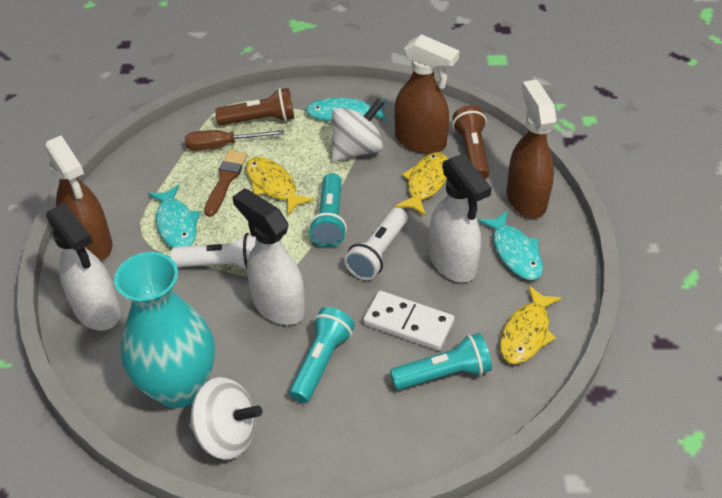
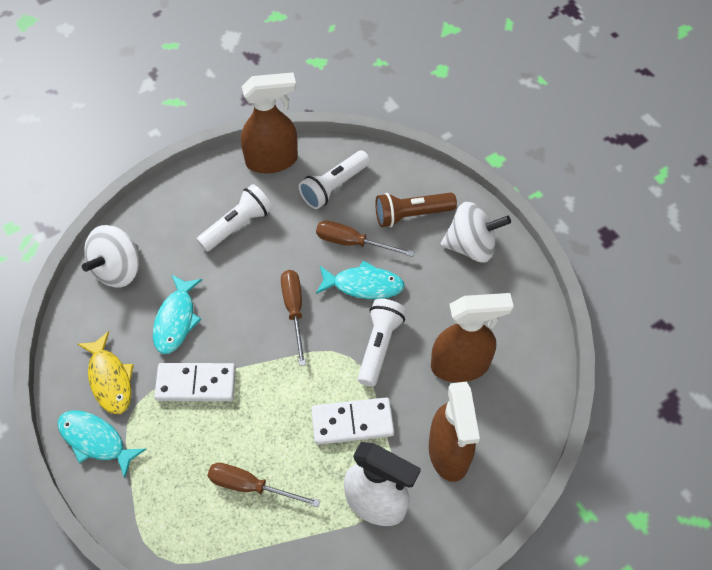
brown brush: [204,150,247,217] = 1 -> none = 0
brown flashlight: [215,88,294,125] [452,105,490,179] = 2 -> [375,192,457,227] = 1
brown screwdriver: [185,130,284,151] = 1 -> [207,463,320,507] [281,270,306,366] [316,220,414,257] = 3
turquoise flashlight: [289,307,355,403] [309,173,347,247] [390,333,492,390] = 3 -> none = 0
turquoise vase: [114,252,215,408] = 1 -> none = 0
white domino: [363,291,455,351] = 1 -> [154,363,236,401] [311,397,394,445] = 2
white flashlight: [170,233,258,270] [344,208,408,280] = 2 -> [196,184,273,252] [299,150,370,209] [357,299,406,387] = 3
white spray bottle: [46,203,121,331] [232,188,305,325] [429,154,492,282] = 3 -> [344,442,421,526] = 1
yellow fish: [246,157,314,215] [395,152,448,216] [500,285,562,364] = 3 -> [77,331,133,415] = 1

